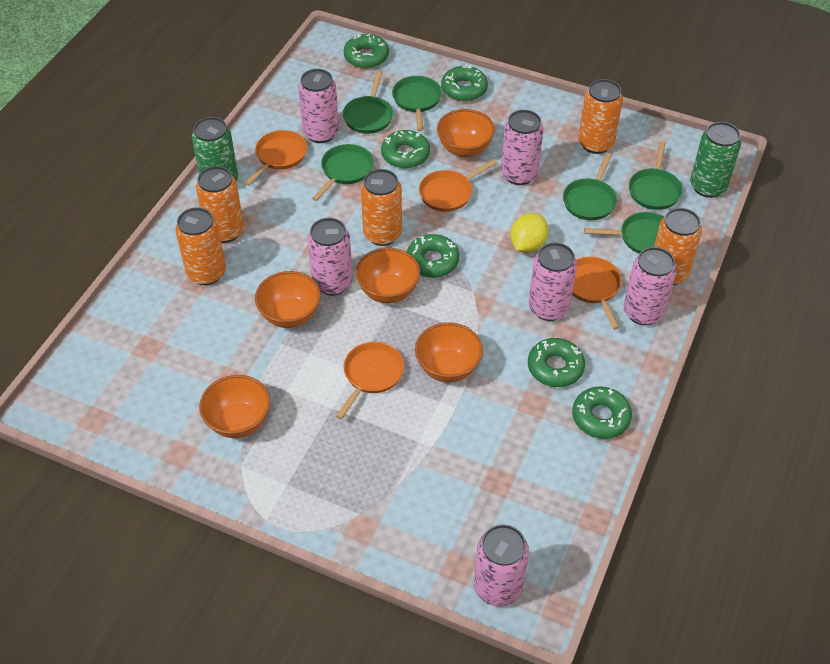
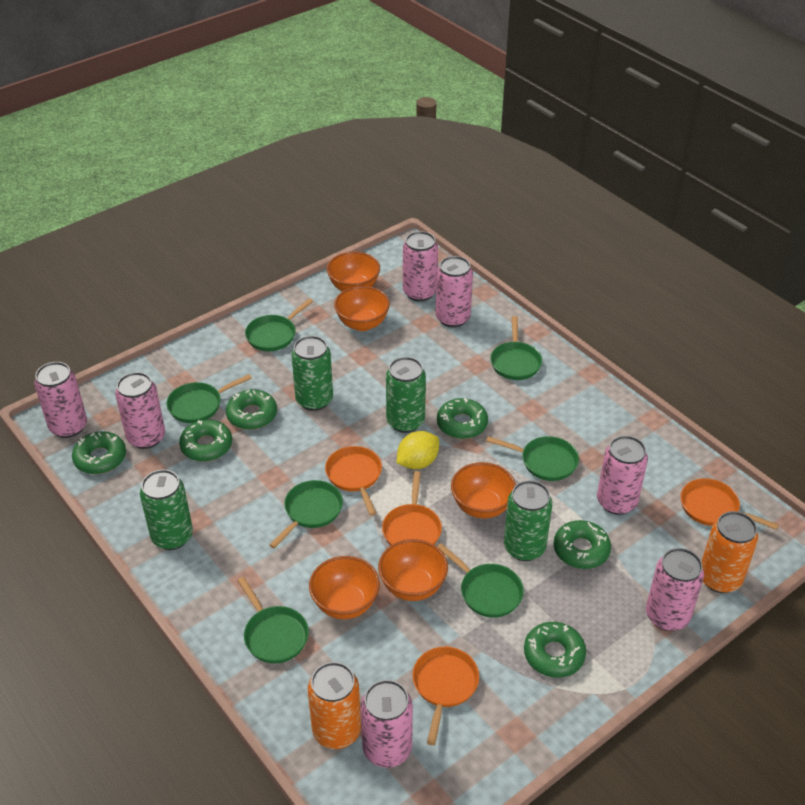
green can: [192,117,238,182] [690,122,741,198] = 2 -> [140,469,193,550] [291,336,333,411] [386,357,426,433] [504,480,553,561] = 4
green pan: [312,144,374,201] [343,71,393,134] [392,76,442,131] [563,153,617,220] [584,212,664,254] [629,141,683,210] = 6 -> [167,374,252,423] [237,577,309,663] [245,298,313,351] [269,480,343,549] [437,543,524,618] [486,436,579,481] [490,316,542,380] = 7
orange can: [175,207,226,285] [196,166,244,243] [361,169,402,246] [578,79,623,154] [654,208,702,285] = 5 -> [308,662,361,749] [701,511,758,593] = 2
pink can: [298,69,339,143] [307,218,353,296] [474,524,529,607] [501,110,543,185] [529,242,577,321] [624,247,676,325] = 6 -> [34,362,87,438] [115,372,165,449] [361,680,413,768] [403,231,438,302] [436,256,473,328] [597,436,648,515] [646,548,704,631] = 7

